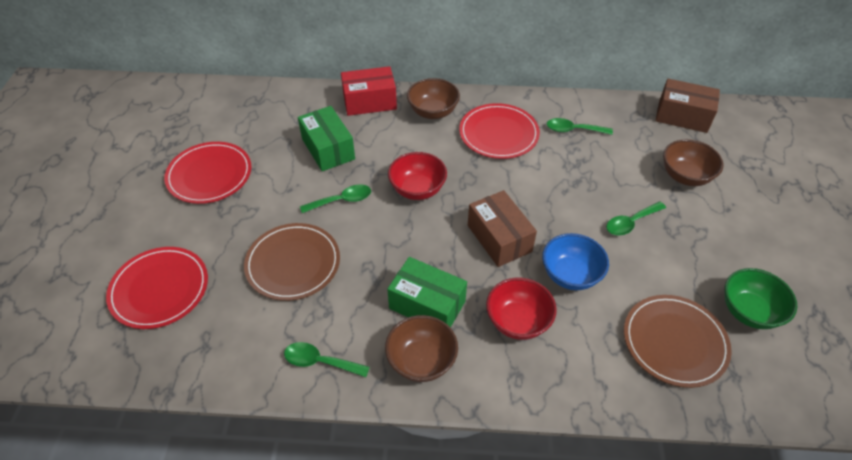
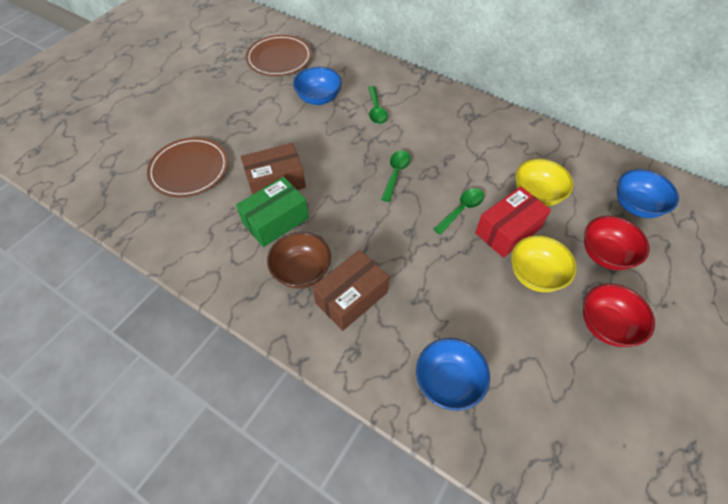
blue bowl: [542,233,609,290] = 1 -> [293,67,342,105] [416,338,490,411] [617,169,679,218] = 3
brown bowl: [385,315,458,382] [407,78,460,119] [663,139,723,186] = 3 -> [267,232,331,288] = 1
green bowl: [725,268,797,329] = 1 -> none = 0
green box: [298,106,355,171] [387,257,467,328] = 2 -> [236,177,309,247] = 1
green spoon: [284,342,370,377] [300,185,371,213] [547,118,613,135] [606,202,666,235] = 4 -> [368,86,388,124] [381,150,410,202] [433,188,484,235] = 3
red plate: [106,247,208,329] [164,142,251,204] [459,103,540,159] = 3 -> none = 0
yellow bowl: none = 0 -> [511,235,577,292] [515,159,574,206] = 2

